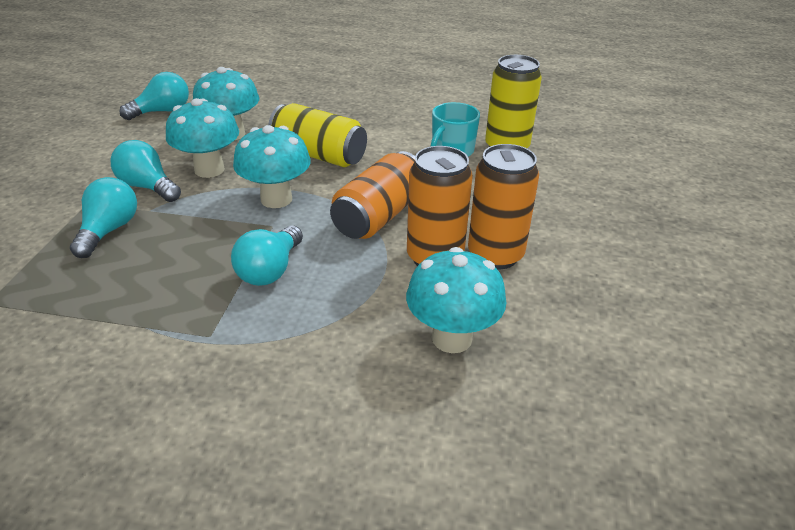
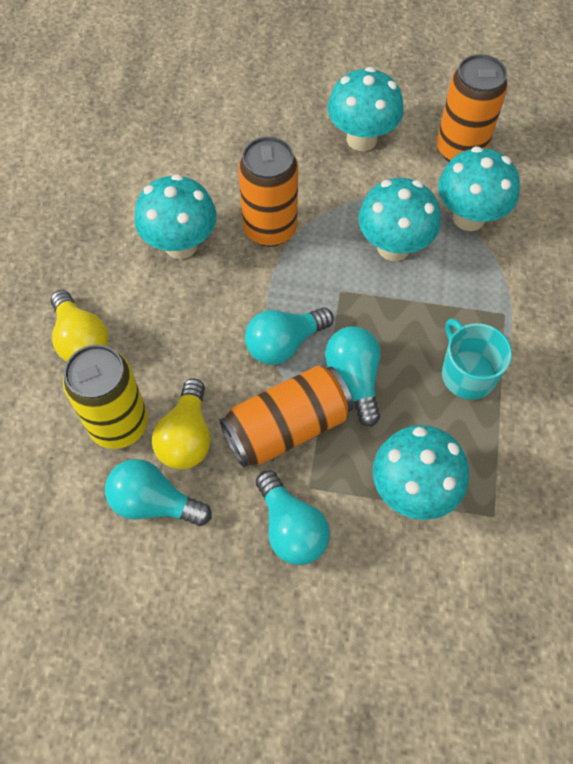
turquoise mushroom: [166,98,239,178] [193,67,259,140] [233,125,311,208] [406,247,507,353] = 4 -> [134,174,217,259] [328,67,404,151] [358,178,441,261] [373,425,469,520] [438,146,520,231] = 5
yellow can: [268,103,367,167] [485,55,542,148] = 2 -> [63,345,148,449] = 1
yellow light bulb: none = 0 -> [50,290,108,362] [152,378,211,470] = 2

